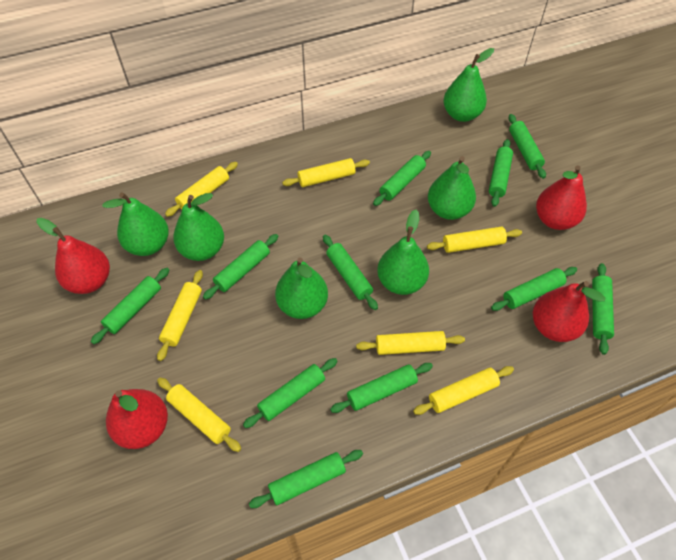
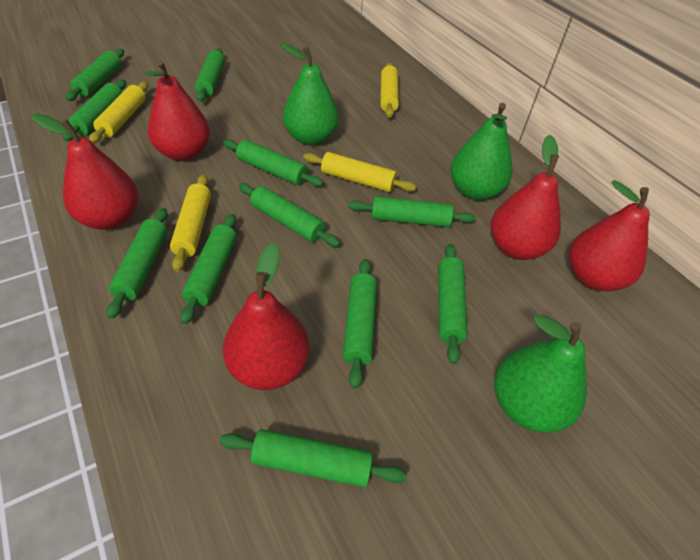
green pear: [103,192,169,256] [173,193,224,261] [275,257,328,319] [377,210,429,295] [428,156,476,220] [444,48,494,122] = 6 -> [280,42,339,146] [450,103,512,200] [494,314,587,433] = 3
red pear: [37,218,110,294] [106,389,168,449] [533,281,606,342] [536,165,587,230] = 4 -> [31,114,139,230] [144,60,210,161] [223,243,310,390] [490,135,561,260] [569,180,650,291] = 5
yellow rolling pin: [157,270,203,361] [157,378,241,452] [165,162,238,217] [282,158,370,187] [356,331,465,355] [413,366,514,415] [427,227,522,253] = 7 -> [89,82,148,143] [170,175,211,272] [303,152,416,192] [380,63,399,118] = 4

